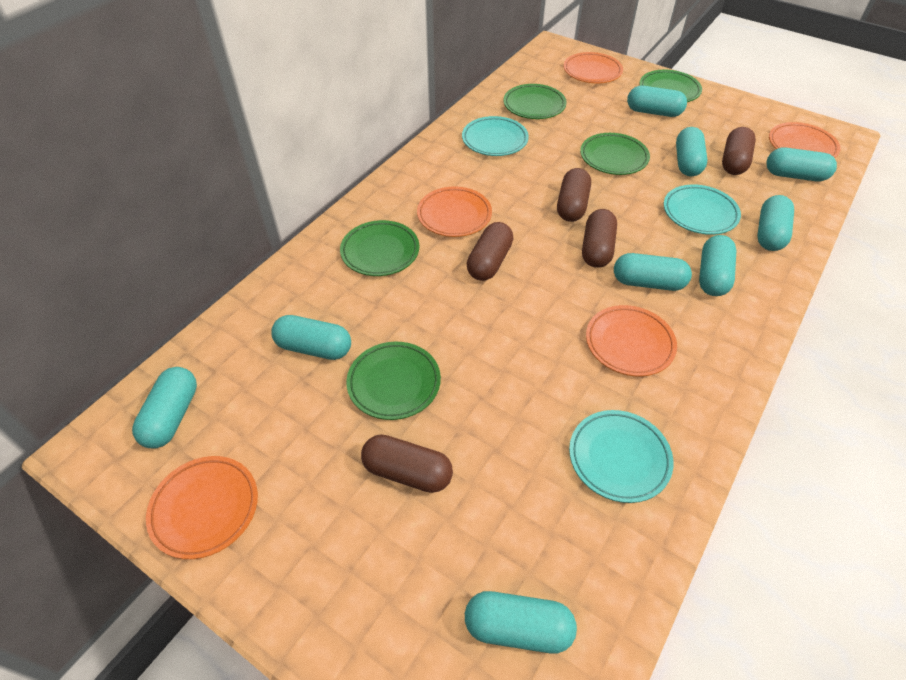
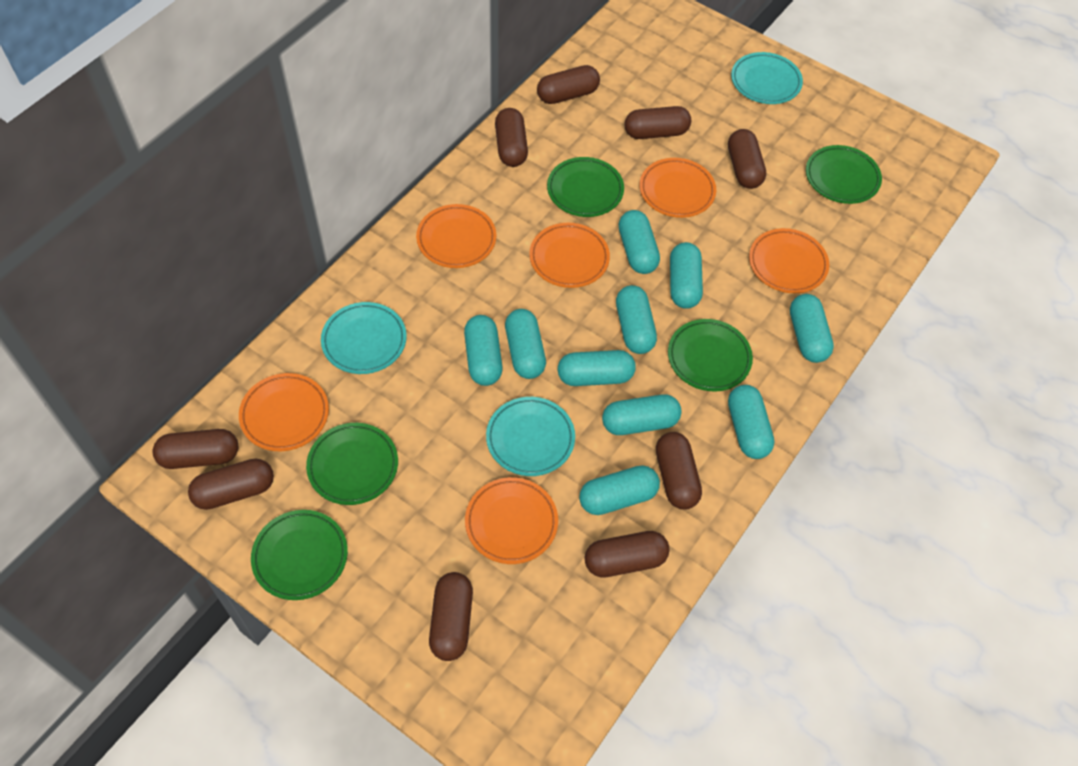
brown capsule: [361,434,453,493] [466,222,513,281] [557,168,591,222] [582,209,617,268] [722,127,756,175] = 5 -> [153,429,238,469] [188,458,274,510] [429,572,473,661] [495,108,528,167] [537,65,600,104] [584,531,670,578] [624,106,691,139] [656,432,702,509] [728,129,766,189] = 9
orange plate: [146,456,258,559] [417,186,492,237] [564,52,623,83] [586,305,677,376] [769,122,841,158] = 5 -> [239,373,329,451] [416,204,496,268] [465,477,558,564] [529,223,610,288] [640,158,716,218] [749,228,829,293] = 6
turquoise capsule: [132,367,197,449] [271,315,351,360] [465,591,577,654] [614,253,692,291] [627,86,687,117] [676,127,707,176] [699,235,736,296] [757,195,794,251] [766,147,837,181] = 9 -> [464,315,503,386] [505,309,546,379] [558,350,636,386] [579,466,660,515] [602,394,682,435] [616,285,657,354] [619,210,660,274] [670,242,703,309] [728,385,774,459] [790,294,834,363] = 10

